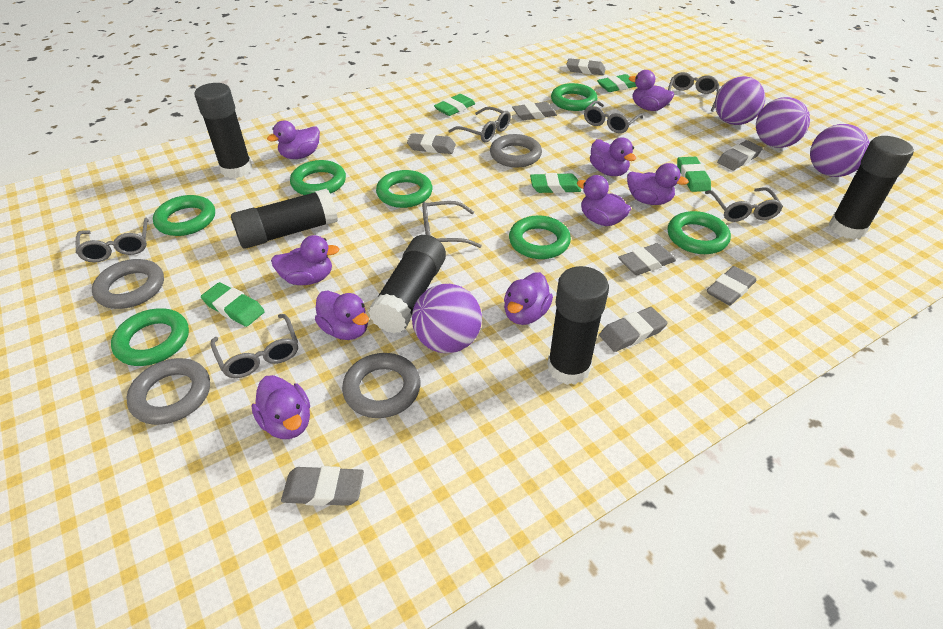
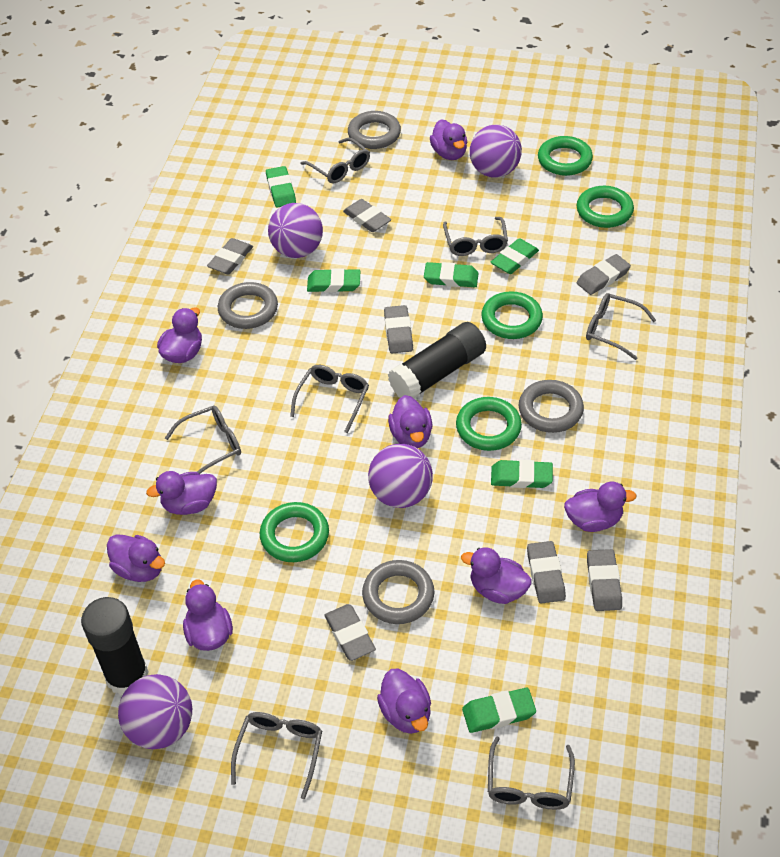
black glue stick: [194,83,253,178] [231,188,338,249] [368,235,446,333] [547,266,609,385] [829,136,914,239] = 5 -> [81,597,149,695] [388,322,486,399] = 2
green eraser: [201,282,265,327] [434,94,475,116] [530,173,581,193] [597,74,636,92] [677,157,711,192] = 5 -> [266,166,296,208] [307,268,360,292] [424,262,479,287] [462,688,536,733] [491,238,539,274] [491,460,553,488] = 6
green ring: [111,309,189,366] [153,195,215,236] [290,160,346,195] [376,170,432,208] [509,215,571,259] [551,83,597,111] [668,211,731,254] = 7 -> [260,502,329,562] [456,397,522,451] [481,291,543,339] [538,136,593,176] [577,186,634,228] = 5
grey eraser: [281,466,364,506] [407,133,456,154] [512,102,557,120] [566,58,605,75] [599,307,668,352] [618,243,676,275] [707,266,757,306] [717,140,763,170] = 8 -> [207,238,253,275] [324,604,376,661] [343,199,391,232] [384,305,413,353] [527,541,566,604] [576,254,631,295] [587,549,622,611] = 7

